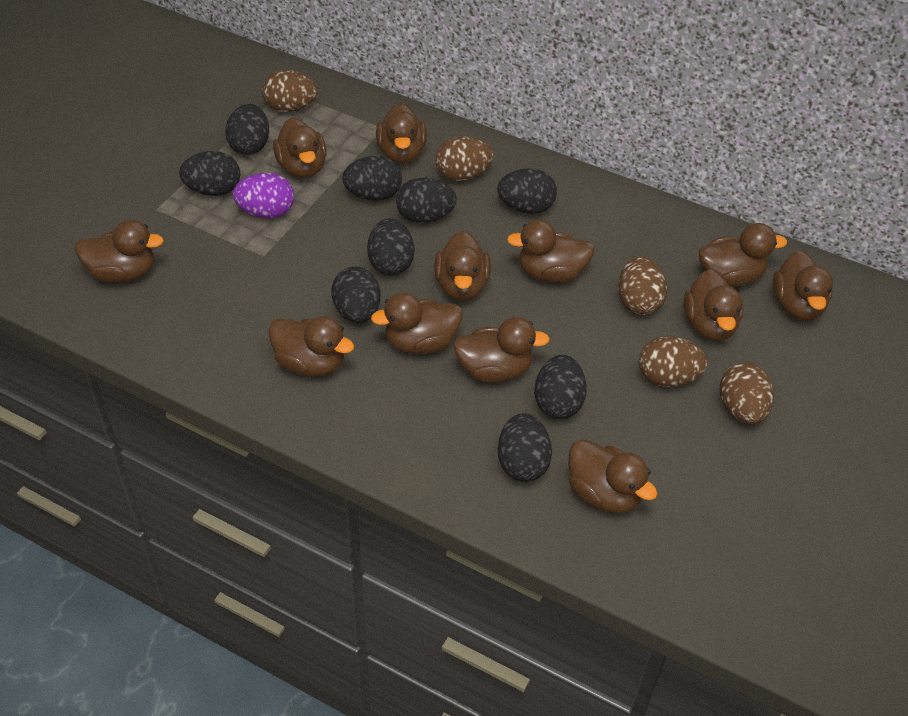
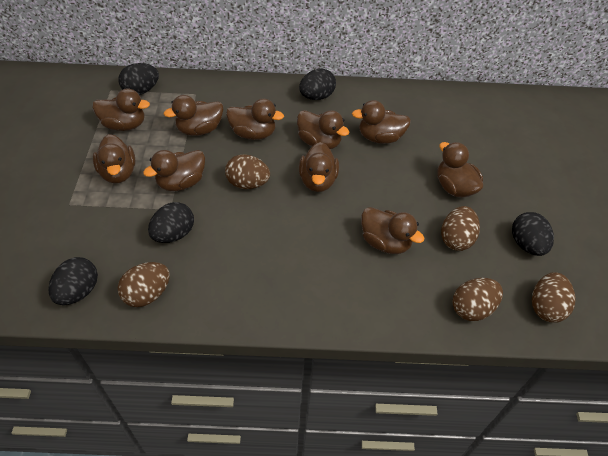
black egg: [179,151,240,196] [225,104,269,155] [331,267,381,323] [342,156,402,200] [367,218,414,276] [396,178,457,223] [497,169,557,214] [498,413,552,482] [534,355,587,419] = 9 -> [49,257,98,305] [118,63,159,95] [148,202,194,243] [299,69,336,100] [512,212,554,256] = 5
brown duck: [75,220,164,283] [269,316,354,377] [273,118,327,178] [371,292,462,354] [376,103,427,164] [434,231,491,301] [453,317,550,383] [507,220,595,283] [568,439,658,514] [683,269,744,341] [699,223,787,286] [772,250,833,321] = 12 -> [93,89,150,131] [93,134,136,183] [143,150,205,191] [164,95,223,136] [226,98,284,140] [297,110,349,149] [299,142,339,192] [352,100,411,144] [361,207,425,254] [437,142,483,198] = 10
purple egg: [233,173,294,218] = 1 -> none = 0

